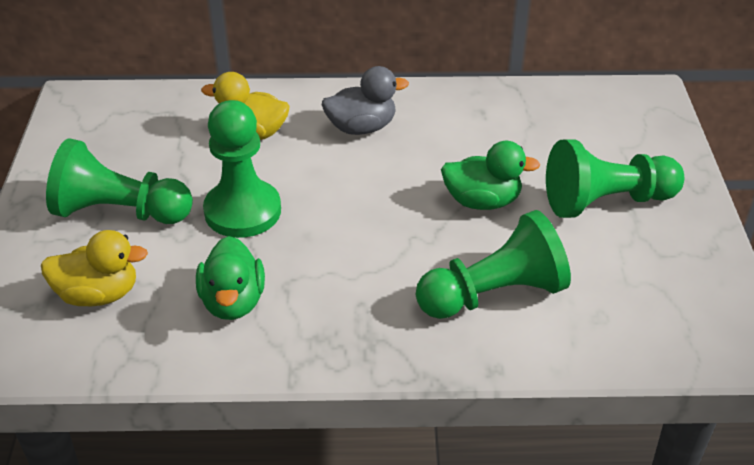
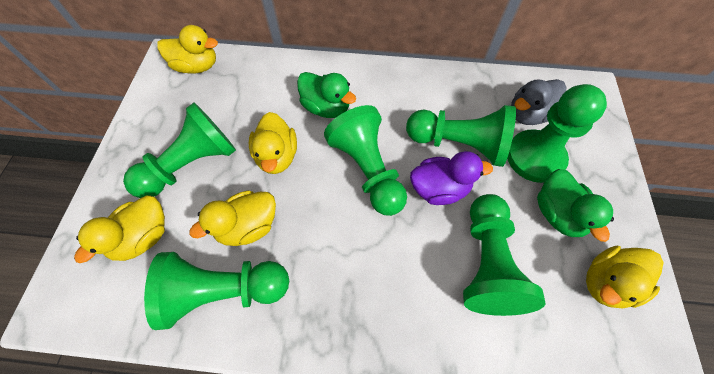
green pawn: [46,139,193,224] [203,100,281,238] [416,210,571,319] [546,139,684,218] = 4 -> [123,103,236,198] [144,252,289,330] [324,105,407,216] [406,105,516,167] [463,194,546,316] [507,84,607,183] = 6
purple duck: none = 0 -> [410,151,493,205] = 1
yellow duck: [41,230,148,307] [201,72,289,140] = 2 -> [74,195,165,263] [158,25,218,74] [189,190,276,246] [249,112,297,174] [586,246,664,308] = 5

